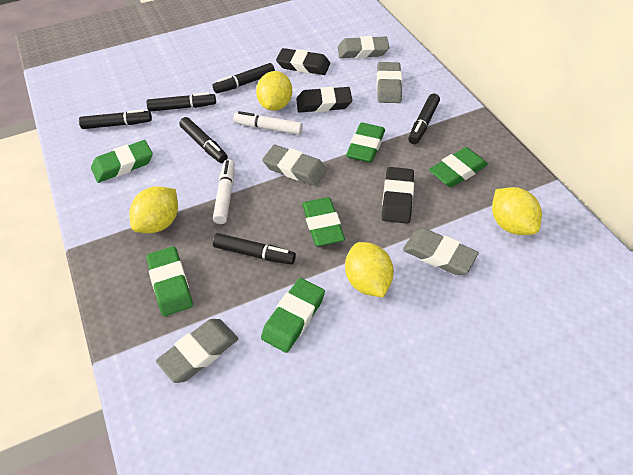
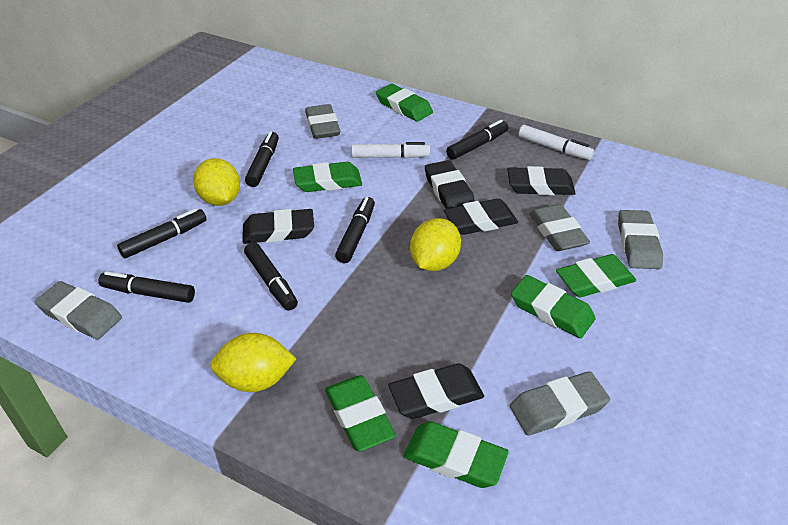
black eraser: [276,48,330,75] [296,87,352,113] [382,167,414,224] = 3 -> [242,209,314,244] [388,363,484,419] [425,160,475,209] [444,198,518,235] [507,166,576,195] = 5
yellow lemon: [129,186,178,233] [256,71,292,111] [345,242,394,297] [492,187,542,235] = 4 -> [193,158,240,206] [210,333,296,392] [410,218,461,271] = 3

